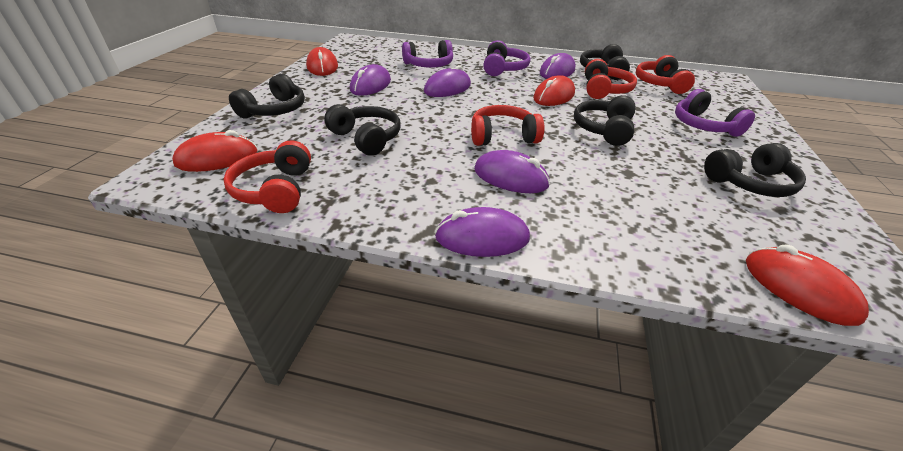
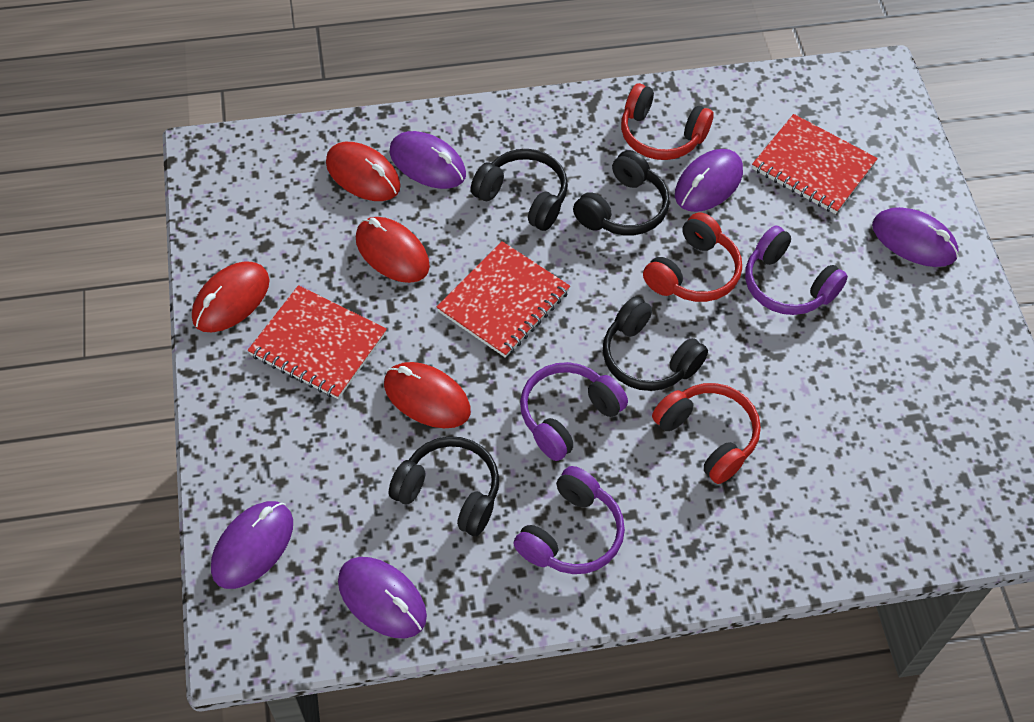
black headphones: [229,74,305,118] [324,104,401,156] [574,95,635,146] [580,44,630,80] [704,143,806,197] = 5 -> [389,436,499,536] [470,149,568,231] [573,150,670,235] [603,296,708,391] = 4
red headphones: [223,140,311,213] [471,105,544,146] [585,59,637,99] [636,55,695,94] = 4 -> [621,83,713,160] [643,213,742,302] [652,383,761,484] = 3
red notebook: none = 0 -> [248,285,387,399] [436,241,570,358] [752,114,878,214] = 3

